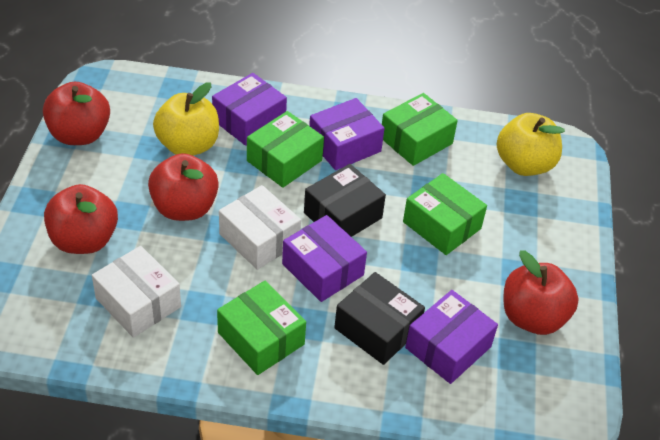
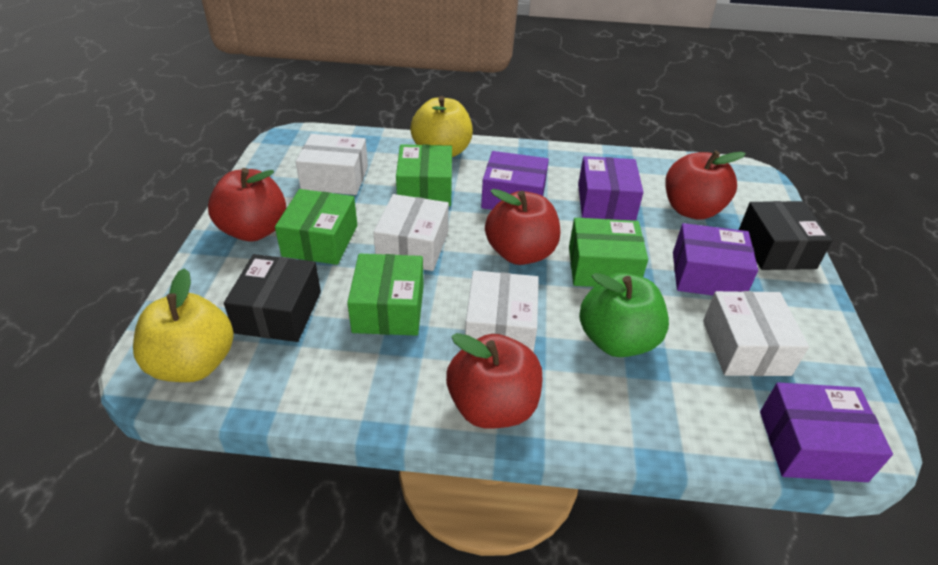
green apple: none = 0 -> [579,273,669,357] = 1
white box: [92,246,181,338] [219,185,301,270] = 2 -> [296,134,368,195] [373,194,449,271] [465,270,539,353] [703,291,809,376] = 4

